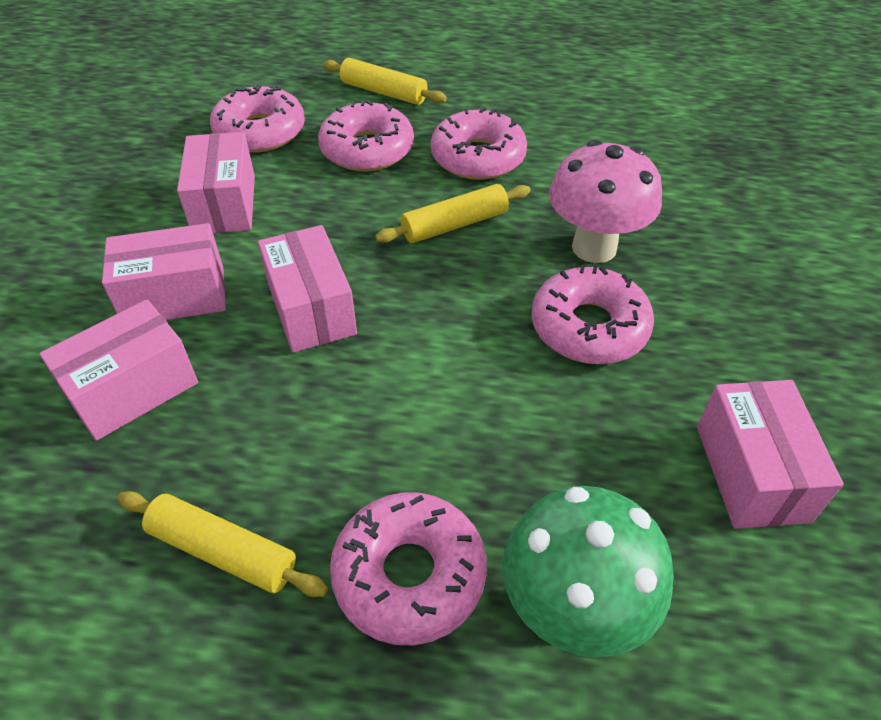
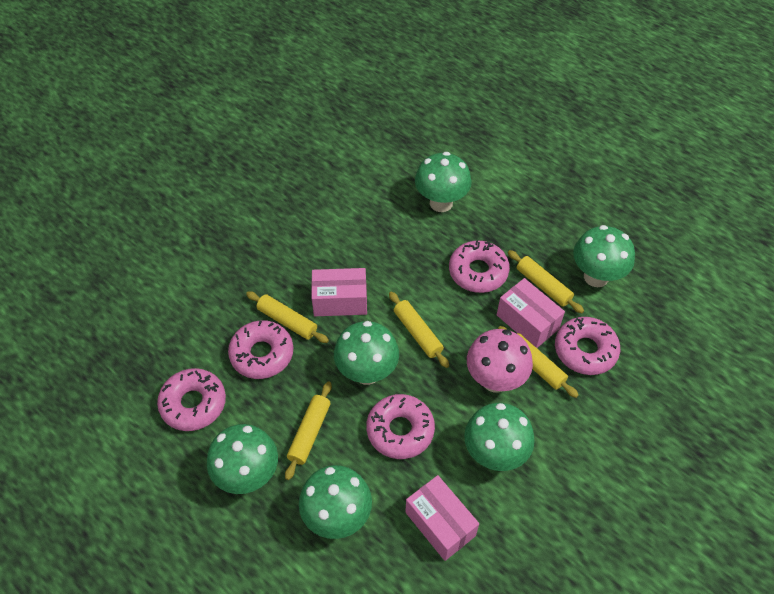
green mushroom: [502,486,674,658] = 1 -> [207,424,278,494] [299,465,372,539] [334,321,399,385] [415,152,472,212] [464,403,535,471] [573,225,635,287] = 6
pink box: [39,299,198,441] [102,223,226,320] [177,132,255,233] [258,225,357,353] [697,380,843,529] = 5 -> [311,268,367,316] [405,475,479,561] [497,278,565,348] = 3
yellow rolling pin: [118,491,328,597] [323,58,447,105] [375,184,531,243] = 3 -> [246,291,329,343] [285,382,332,480] [389,292,449,368] [498,326,579,398] [508,250,584,313] = 5

